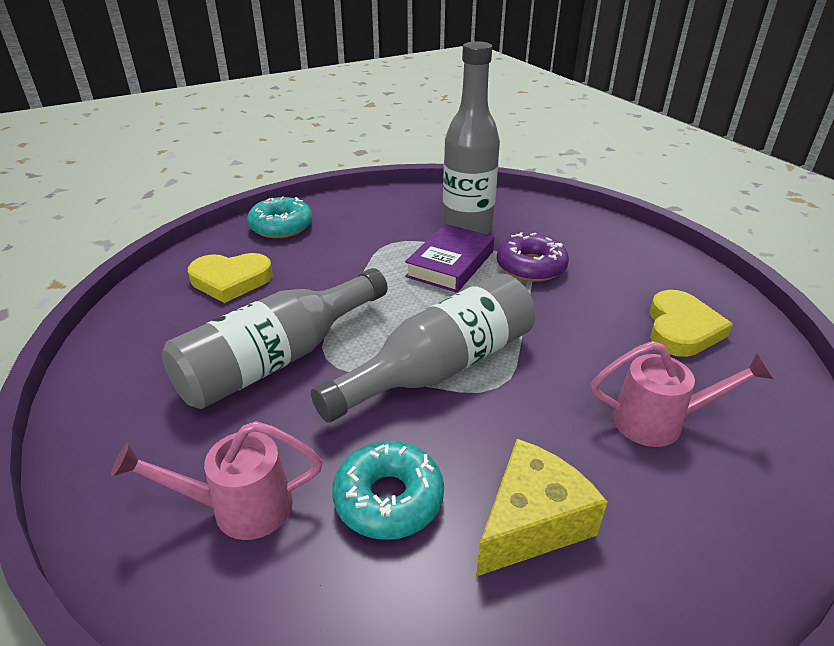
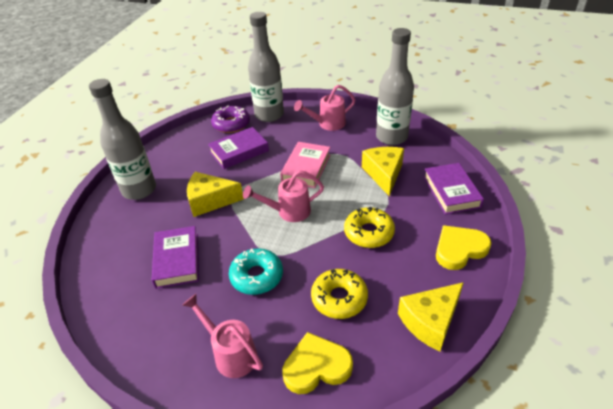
pink book: none = 0 -> [280,142,330,188] = 1
pink watering can: [111,421,322,540] [591,341,773,447] = 2 -> [182,294,263,378] [243,170,324,222] [294,85,356,131] = 3
purple book: [405,224,494,293] = 1 -> [152,226,199,289] [208,127,269,169] [424,163,484,214] = 3
turquoise donut: [247,197,313,238] [332,441,444,540] = 2 -> [229,248,283,295] = 1
yellow cheese: [476,439,607,577] = 1 -> [187,172,244,217] [362,147,404,196] [398,282,464,351] = 3
yellow donut: none = 0 -> [311,269,368,319] [344,207,395,248] = 2

